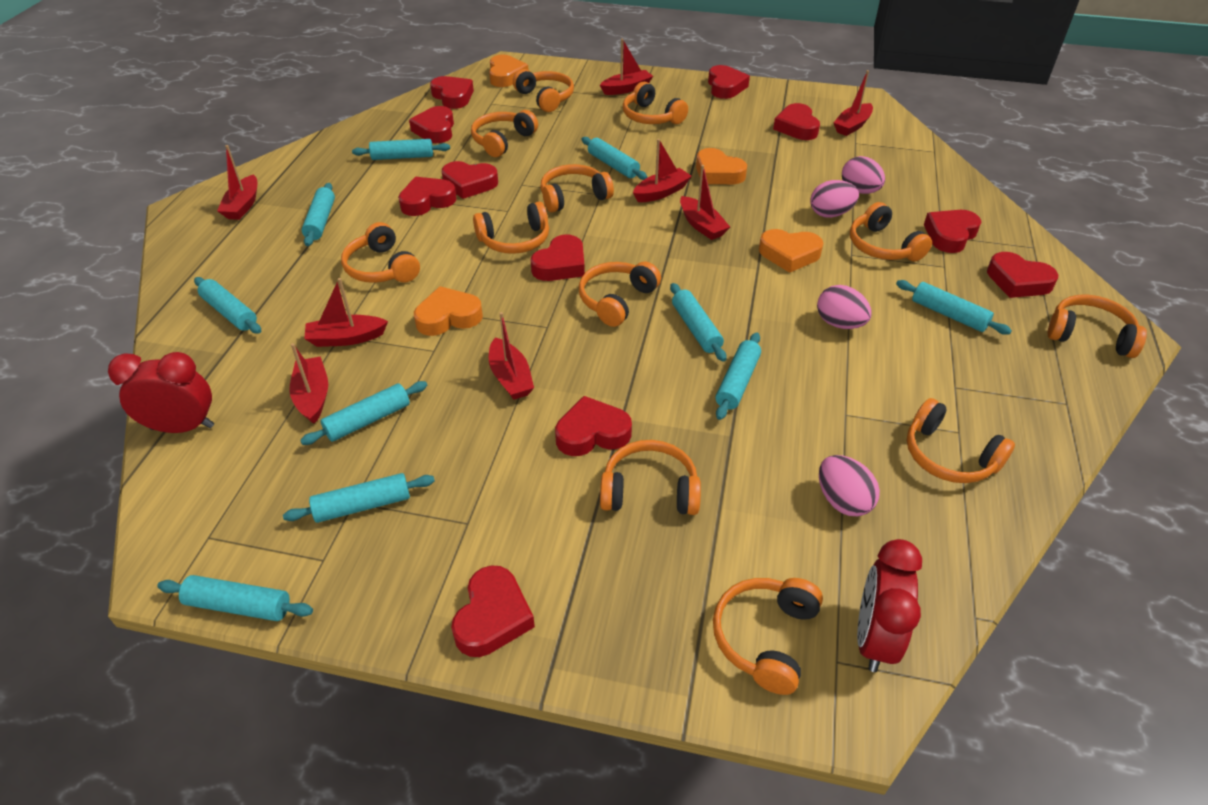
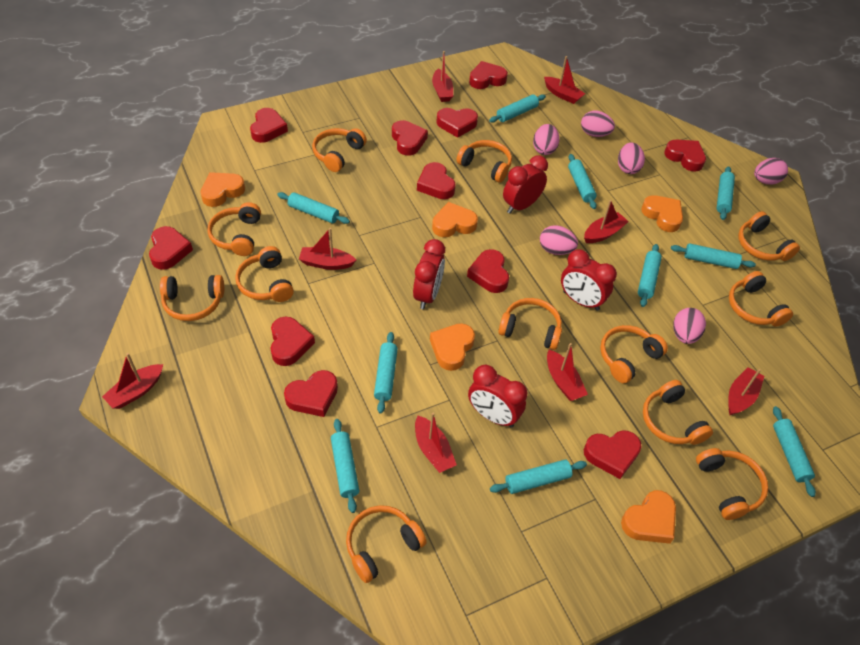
orange heart: [414,286,483,336] [489,54,528,87] [696,148,747,184] [759,229,823,273] = 4 -> [201,172,245,207] [430,323,475,371] [432,202,478,237] [621,490,676,544] [641,195,683,232] = 5
pink egg: [810,180,859,218] [817,285,872,329] [819,455,880,516] [842,156,885,194] = 4 -> [533,124,559,155] [540,225,578,255] [581,111,615,137] [618,142,645,174] [673,308,706,344] [754,158,788,184] = 6
red clock: [108,352,214,433] [857,539,922,672] = 2 -> [413,239,445,309] [468,365,527,427] [503,155,548,214] [561,249,617,311] = 4

